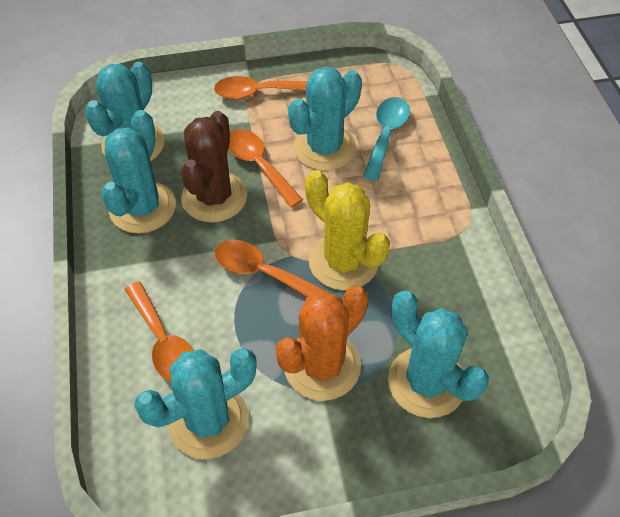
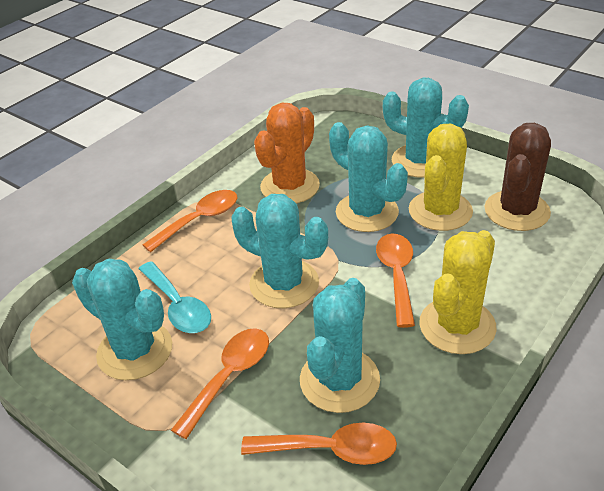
yellow cactus: [305,170,390,290] = 1 -> [409,123,473,231] [419,230,496,354] = 2

